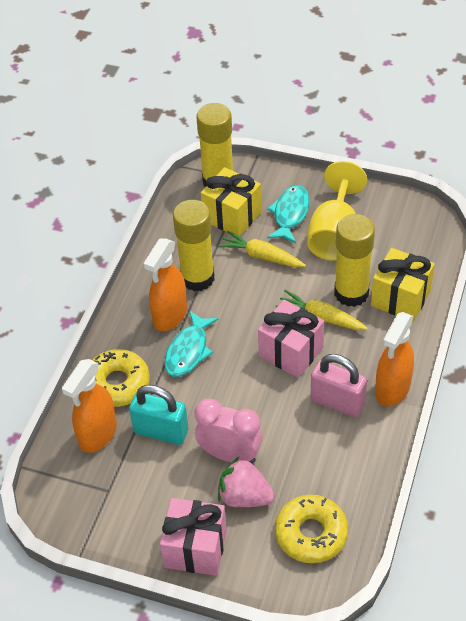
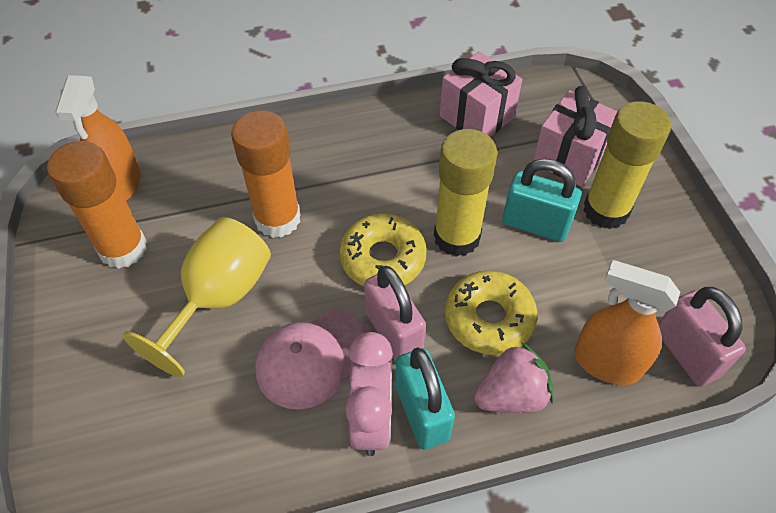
orange glue stick: none = 0 -> [47,141,147,269] [231,110,301,238] = 2
orange spray bottle: [62,359,117,453] [144,238,187,331] [375,312,414,407] = 3 -> [55,75,141,201] [574,260,680,385] = 2
pink cap: none = 0 -> [255,310,371,410] = 1
pink padlock: [310,354,367,417] = 1 -> [364,266,426,361] [659,287,746,386] = 2
turquoise fish: [164,310,219,377] [267,185,310,243] = 2 -> none = 0
turquoise padlock: [129,385,189,445] = 1 -> [396,347,455,450] [503,159,581,242] = 2
yellow carrot: [218,231,306,267] [276,290,368,330] = 2 -> none = 0
yellow gift: [201,167,262,236] [371,248,435,322] = 2 -> none = 0
yellow glue stick: [173,200,215,292] [196,103,233,187] [334,214,375,307] = 3 -> [434,129,497,257] [583,101,671,229] = 2

